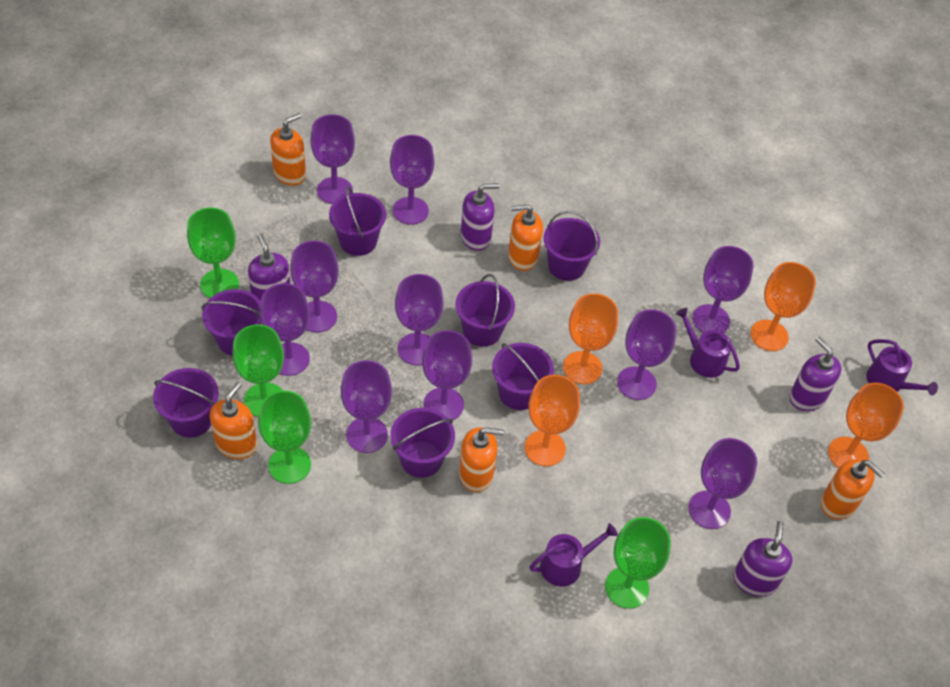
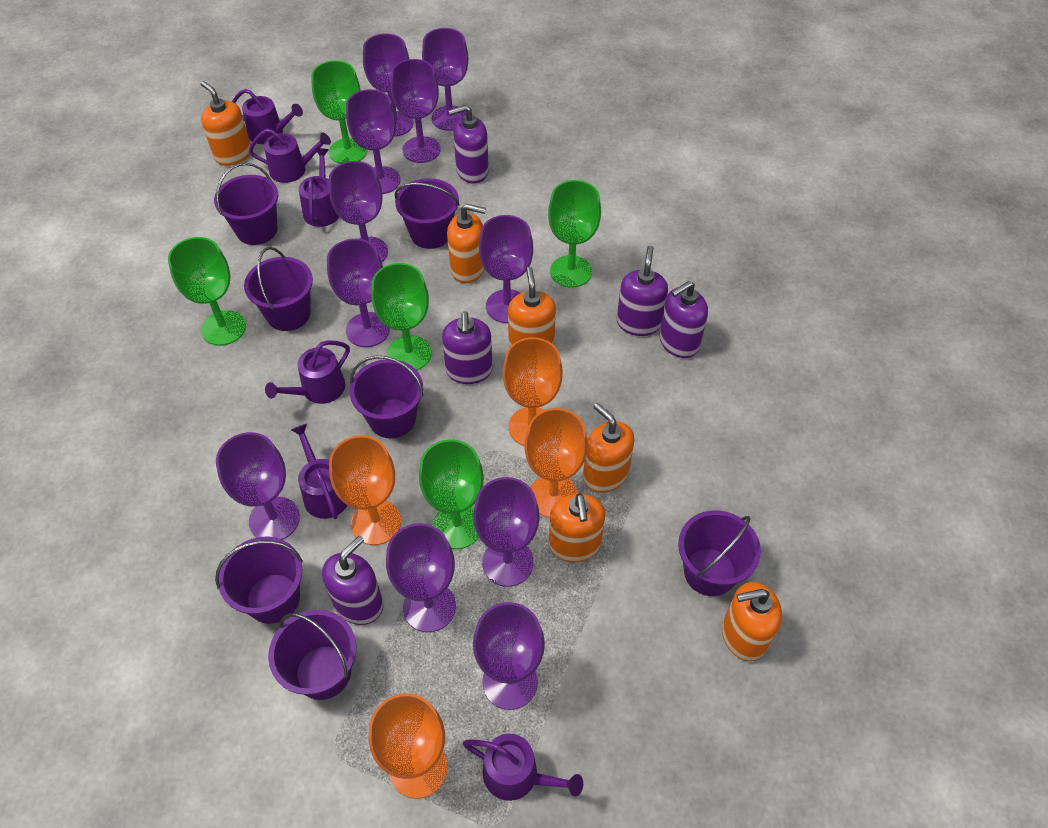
green goblet: [187,208,239,298] [232,324,284,417] [258,391,311,484] [605,517,671,609] = 4 -> [168,237,246,346] [311,60,367,164] [371,263,432,370] [419,439,484,549] [548,180,601,288] = 5
orange soap dispenser: [210,382,257,459] [270,113,306,186] [459,427,504,492] [508,205,543,271] [821,459,885,520] = 5 -> [201,81,251,166] [447,204,486,283] [508,267,556,347] [549,493,605,562] [583,403,635,493] [722,582,782,661] = 6
purple goblet: [260,283,310,376] [290,241,339,333] [311,114,355,204] [341,360,392,453] [390,135,434,225] [395,274,444,366] [422,330,472,420] [617,309,676,400] [689,438,757,529] [692,246,754,333] = 10 -> [216,432,300,540] [327,239,390,347] [329,161,388,262] [346,89,401,194] [363,33,413,137] [386,523,456,632] [391,59,441,163] [422,28,468,131] [473,477,539,587] [473,602,545,710] [479,215,533,323] = 11
purple soap dispenser: [248,234,290,301] [461,183,499,251] [733,521,792,597] [789,337,841,411] = 4 -> [322,536,383,625] [442,311,493,384] [448,105,489,184] [617,246,668,336] [659,281,708,358] = 5
purple watering can: [530,523,618,587] [676,308,740,378] [866,339,938,395] = 3 -> [232,89,303,144] [249,129,331,183] [265,340,350,404] [291,424,347,519] [299,148,339,227] [463,734,583,801] = 6

